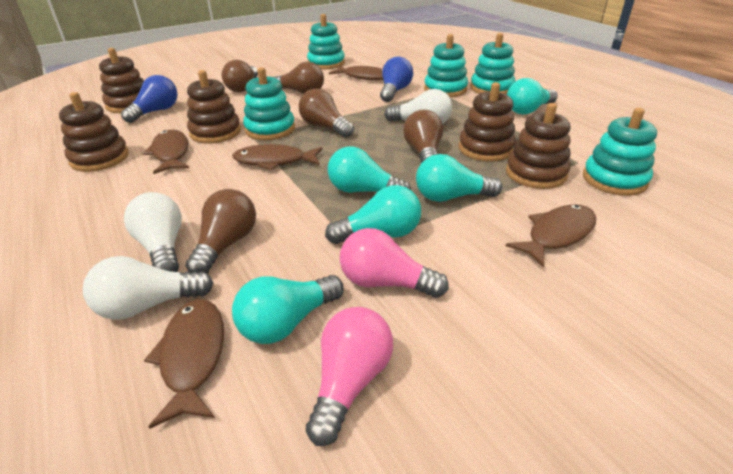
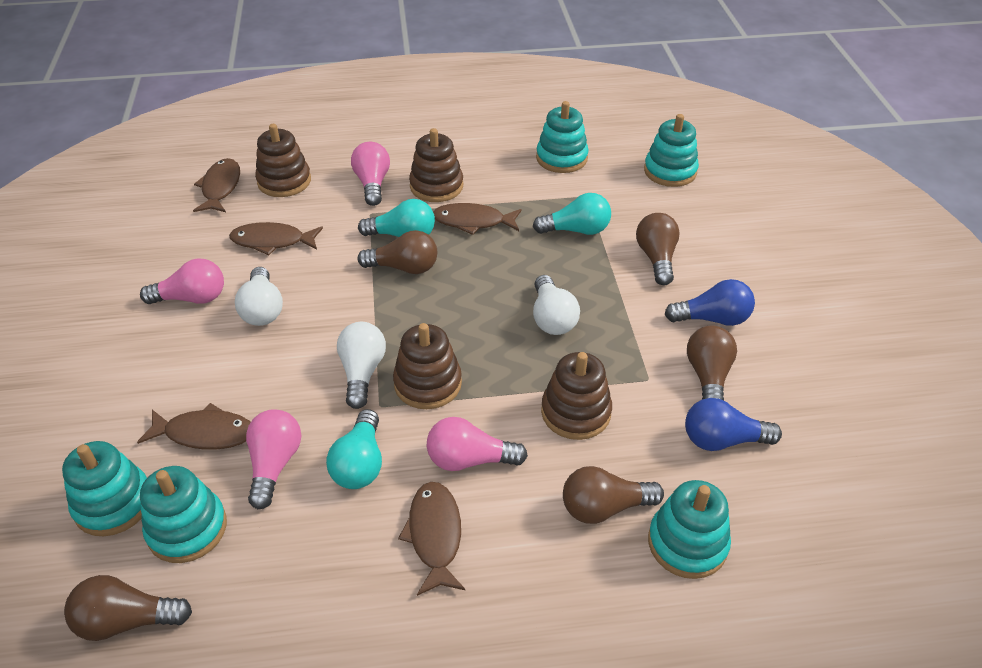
brown stacking toy: [59,92,129,172] [99,48,144,113] [187,70,241,144] [459,82,516,162] [506,103,571,189] = 5 -> [255,124,311,197] [393,323,462,409] [409,128,463,202] [541,352,612,440] = 4
pink light bulb: [306,307,393,446] [340,228,449,298] = 2 -> [140,258,224,304] [246,409,301,509] [351,142,390,206] [427,417,528,471] = 4
turquoise light bulb: [232,275,344,344] [325,185,421,244] [328,146,411,193] [416,154,502,202] [507,78,558,114] = 5 -> [326,409,382,489] [358,199,435,237] [533,193,611,235] = 3

